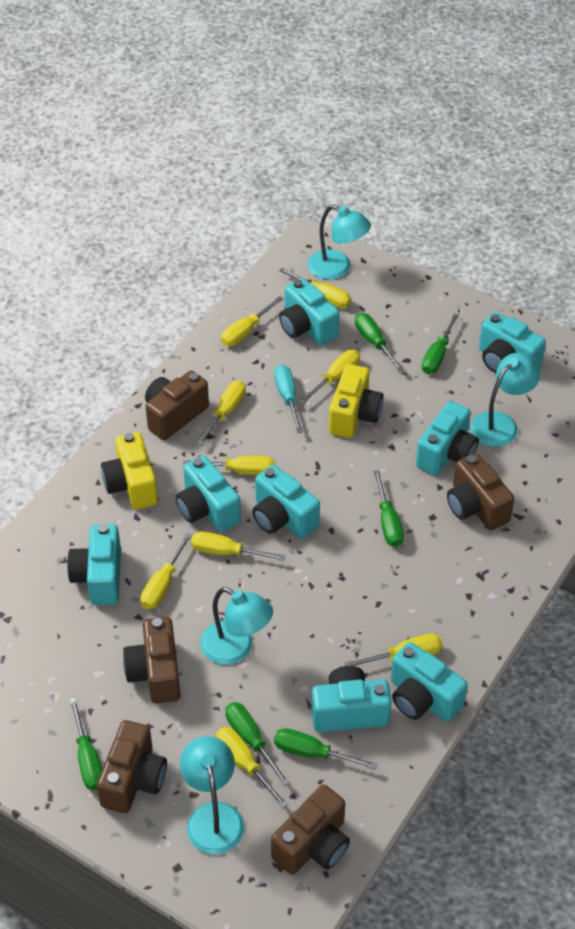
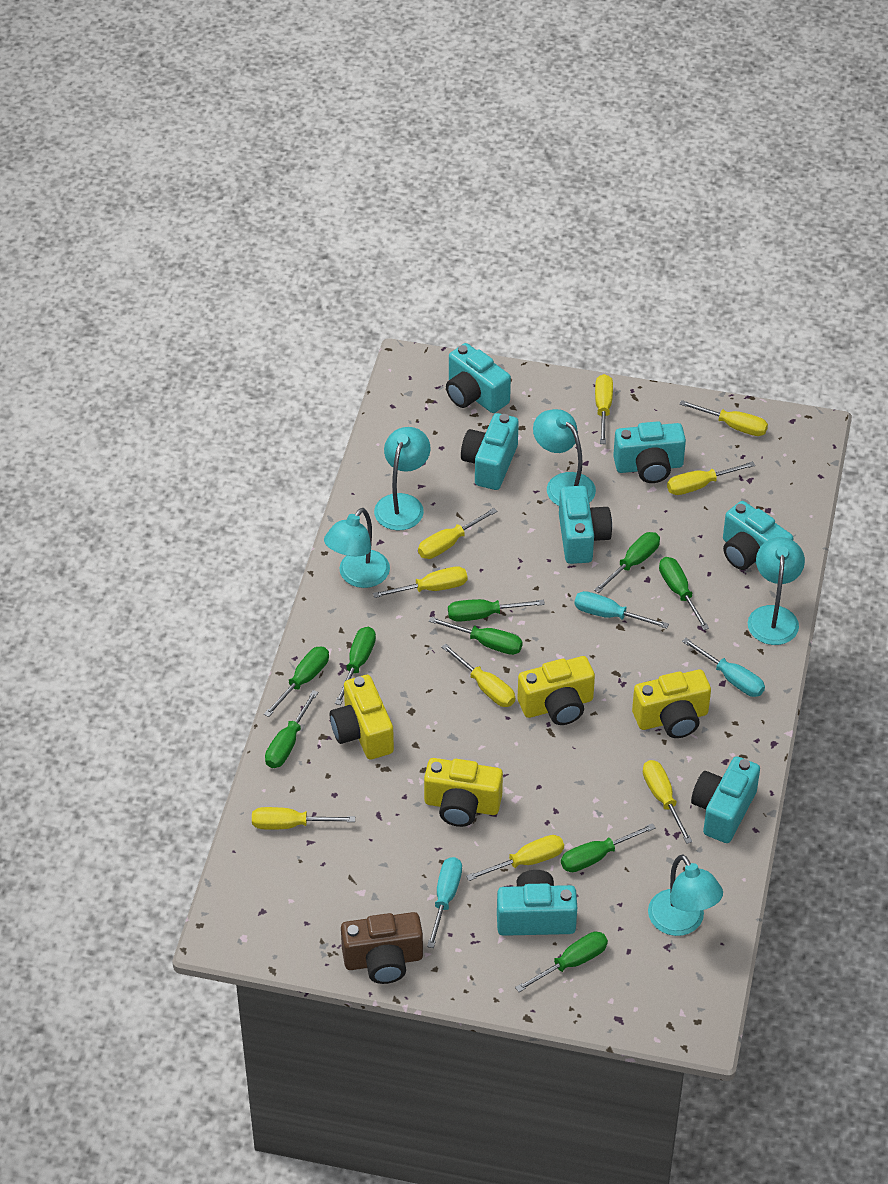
brown camera: [97,720,167,813] [123,617,181,704] [145,371,209,440] [271,784,350,875] [447,453,514,530] = 5 -> [341,912,423,984] = 1
green screwdriver: [69,697,102,790] [225,702,290,786] [274,728,377,770] [355,313,404,372] [374,470,404,547] [422,313,459,374] = 6 -> [264,646,329,717] [265,690,318,768] [335,627,376,705] [429,617,523,655] [448,599,545,622] [515,932,608,992] [561,823,656,872] [594,532,660,593] [659,557,709,630] = 9
turquoise camera: [67,524,121,605] [176,455,241,532] [252,465,320,539] [279,278,339,346] [311,666,392,732] [391,642,468,722] [416,401,479,476] [479,312,546,373] = 8 -> [446,343,511,413] [461,413,519,490] [497,870,577,936] [559,486,612,564] [613,421,686,483] [691,756,760,843] [723,501,793,570] = 7
turquoise lamp: [180,736,244,854] [200,587,273,665] [308,205,371,280] [470,353,541,447] = 4 -> [324,508,390,588] [374,427,430,531] [533,409,596,506] [648,855,723,936] [747,537,805,645] = 5
turquoise screwdriver: [274,365,303,433] = 1 -> [427,857,462,948] [574,591,669,629] [682,638,765,697] = 3
yellow camera: [101,432,158,509] [329,364,384,438] = 2 -> [330,675,394,760] [424,758,503,827] [518,656,595,725] [632,670,711,738] = 4

